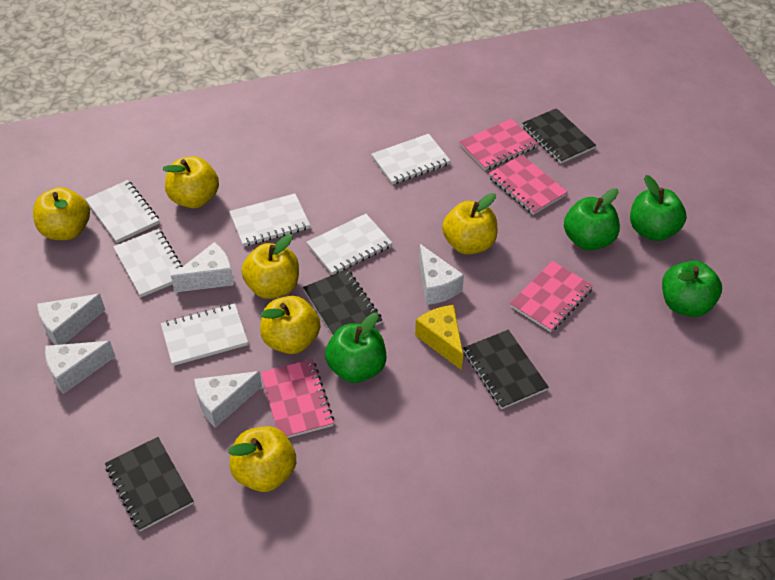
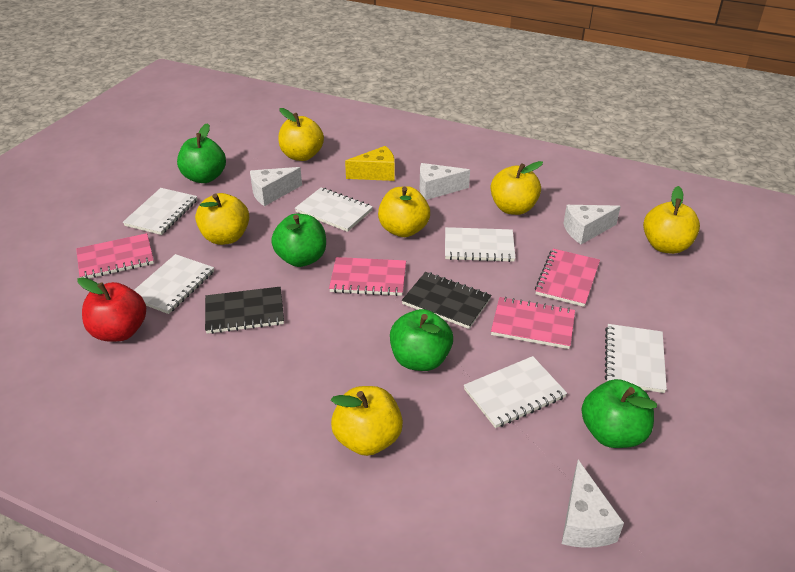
black notebook: [105,437,194,532] [303,269,382,335] [463,330,549,409] [522,108,596,164] = 4 -> [205,287,284,334] [402,272,491,329] = 2
red apple: none = 0 -> [77,277,146,341] = 1
white cheese: [37,294,105,345] [45,341,116,394] [171,242,234,292] [194,371,262,428] [419,244,464,305] = 5 -> [250,167,302,206] [420,163,470,200] [562,460,624,548] [563,205,621,244] = 4

